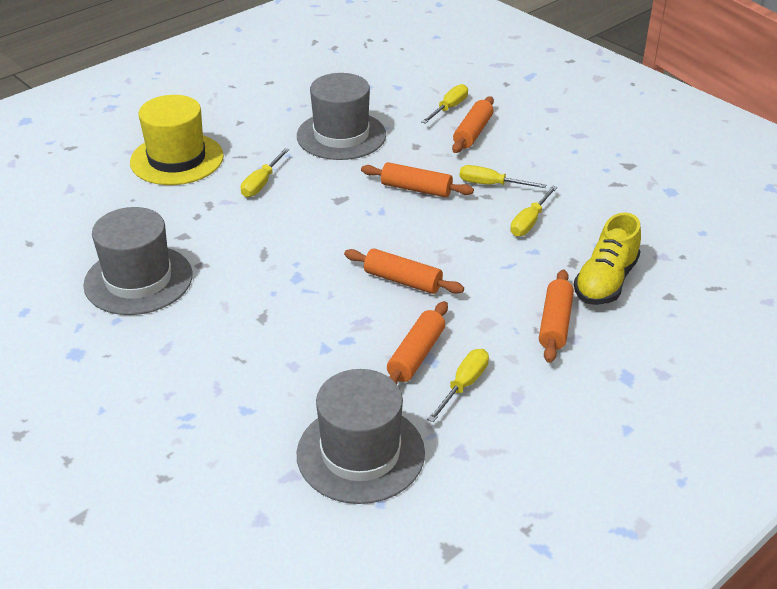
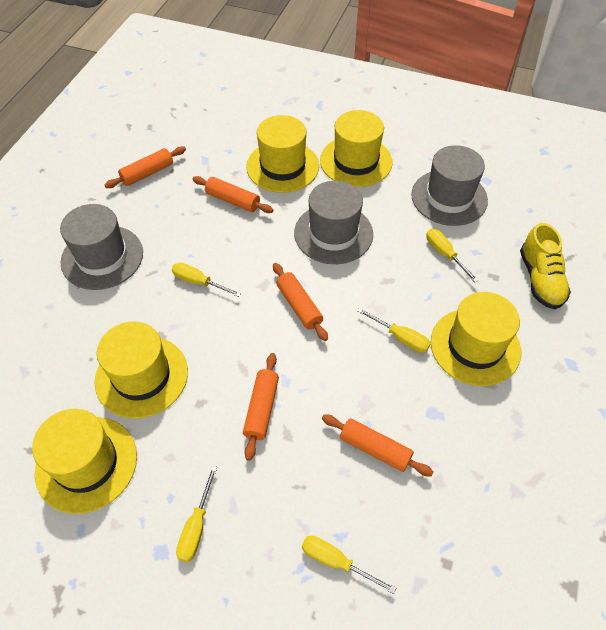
yellow hat: [130,95,224,185] = 1 -> [32,409,137,514] [95,321,188,419] [246,115,319,193] [320,110,393,187] [431,292,521,386] = 5

